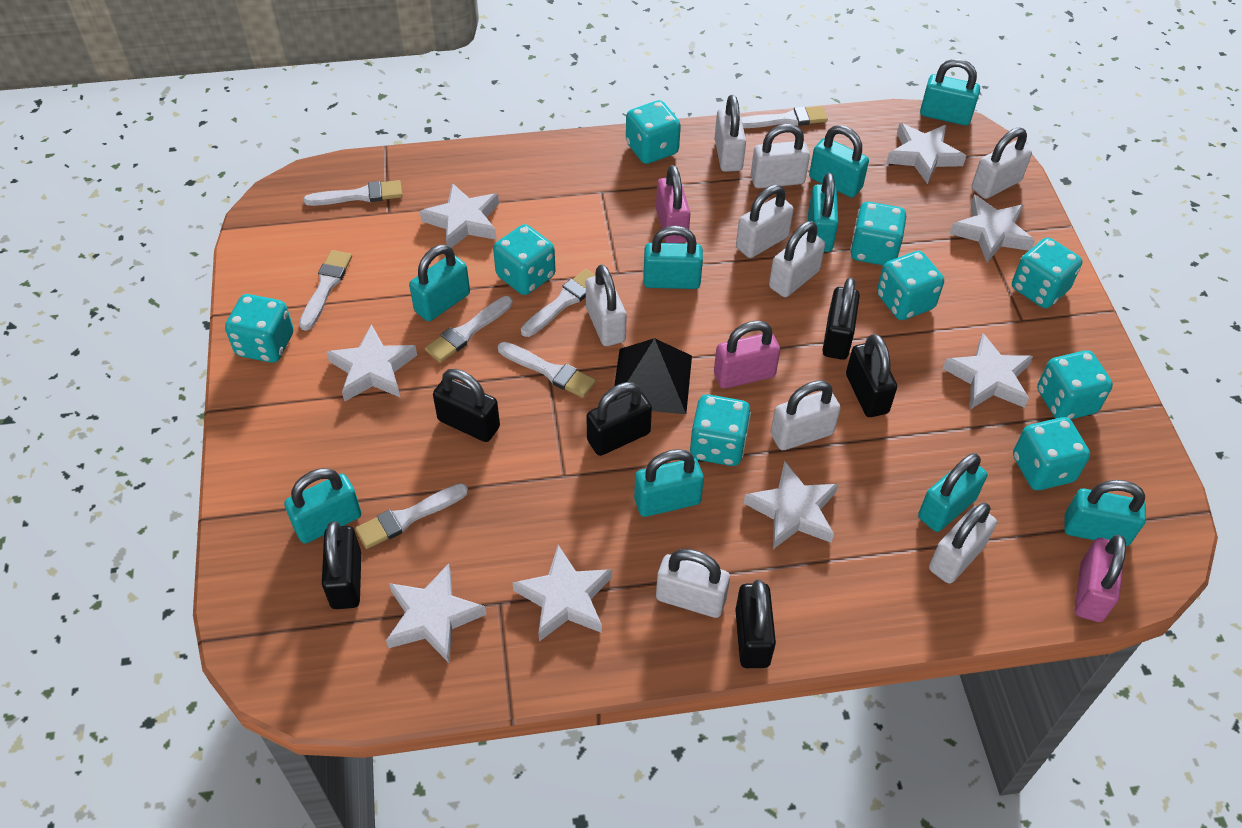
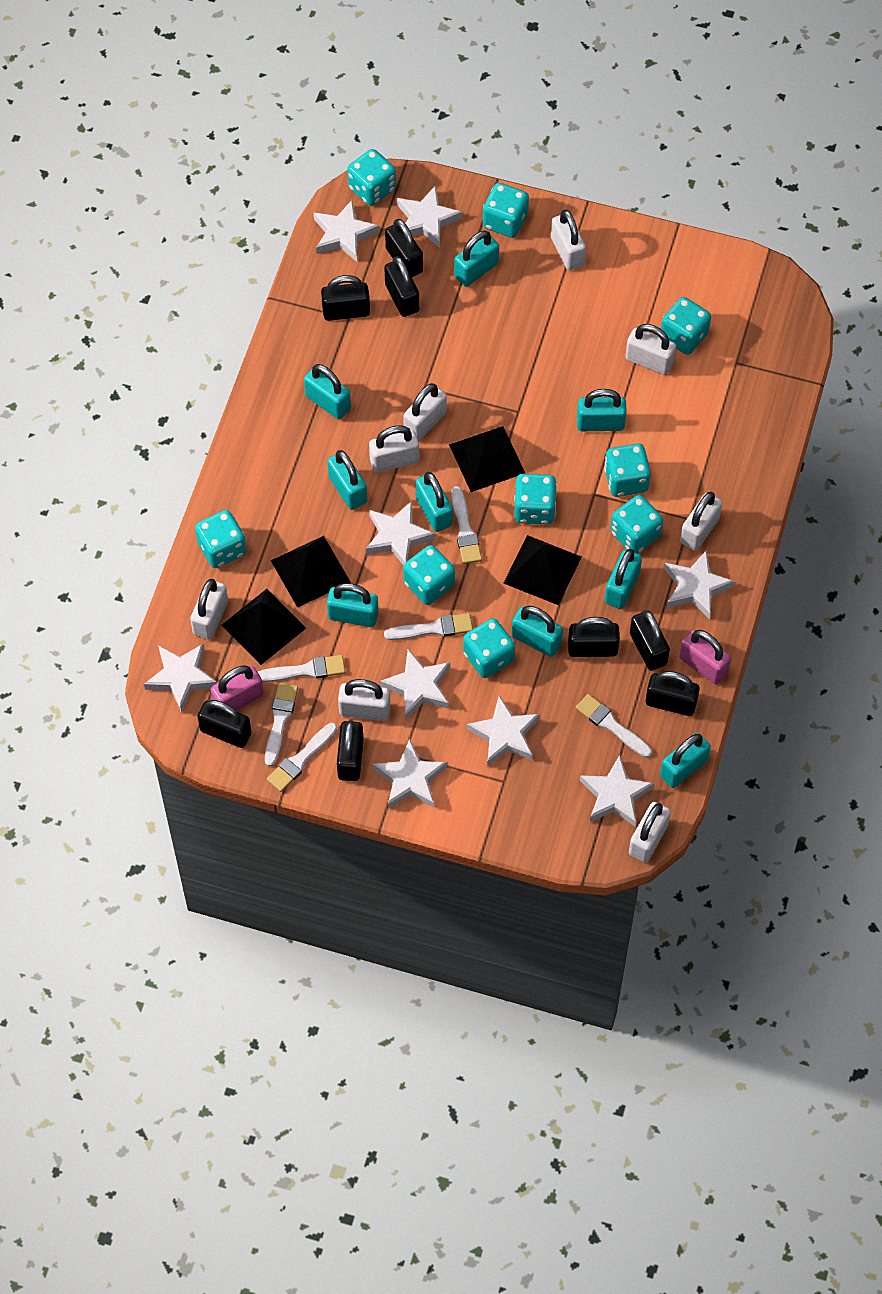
black padlock: [322,521,361,609] [433,369,500,442] [586,382,652,456] [735,580,776,668] [823,278,860,360] [846,334,897,417] = 6 -> [198,700,251,748] [321,275,370,321] [337,720,364,781] [384,256,419,317] [385,219,423,277] [568,617,620,657] [630,610,670,671] [646,671,700,716] = 8
black pyramid: [614,338,692,414] = 1 -> [222,589,306,665] [271,536,351,608] [449,426,525,492] [504,535,582,605] = 4
pink padlock: [656,165,690,243] [714,320,780,389] [1075,535,1126,622] = 3 -> [211,665,264,710] [679,630,731,684] = 2
white brush: [299,250,352,331] [304,180,402,206] [355,483,468,549] [425,296,513,363] [498,342,596,398] [521,269,596,337] [741,106,828,128] = 7 -> [258,655,345,682] [265,683,298,767] [267,723,337,792] [384,613,473,640] [451,486,482,564] [576,694,652,758] = 6
white padlock: [586,265,627,346] [656,549,730,618] [715,95,746,172] [736,185,794,258] [751,124,810,188] [769,221,825,297] [771,380,841,450] [929,503,997,584] [972,127,1032,199] = 9 -> [190,579,228,640] [338,679,390,721] [369,425,419,473] [403,383,447,441] [551,210,586,270] [625,324,676,375] [629,802,671,863] [680,492,722,551] = 8
white star: [326,324,417,401] [386,564,487,663] [420,183,499,248] [513,545,612,641] [744,461,838,549] [886,123,966,184] [943,333,1033,409] [950,195,1035,262] = 8 -> [144,644,217,713] [314,200,379,262] [366,501,435,566] [373,738,447,809] [380,649,450,720] [397,185,462,248] [467,696,540,767] [580,755,654,827] [664,550,735,619] = 9

